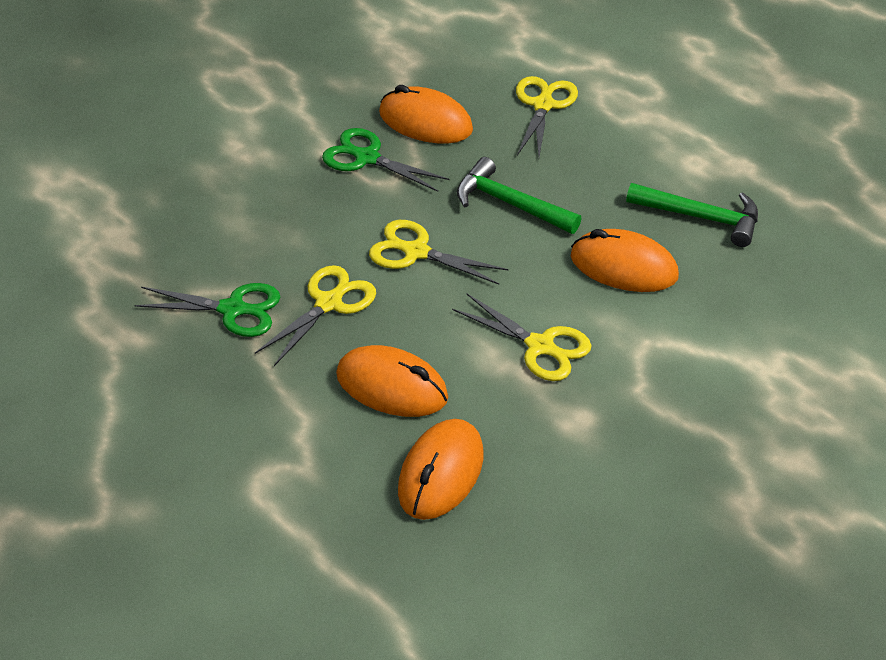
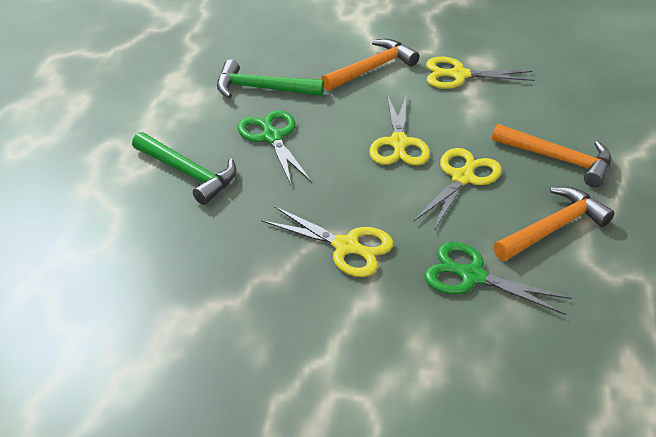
orange hammer: none = 0 -> [321,39,420,91] [492,124,611,187] [493,187,614,261] = 3
orange mouse: [336,345,448,417] [379,85,473,144] [398,419,484,520] [571,229,679,292] = 4 -> none = 0

